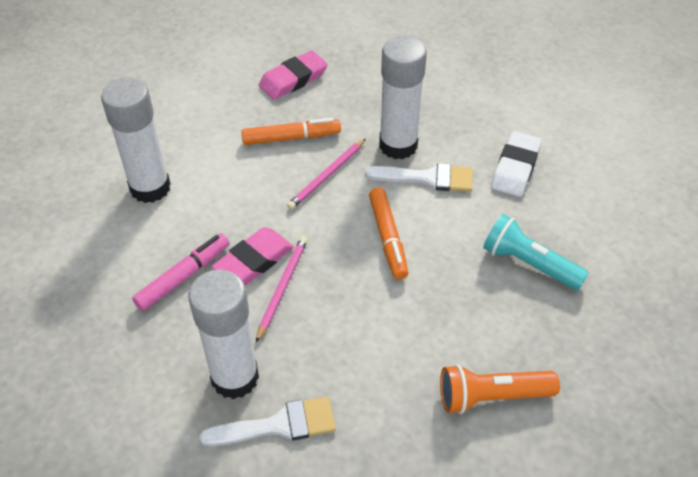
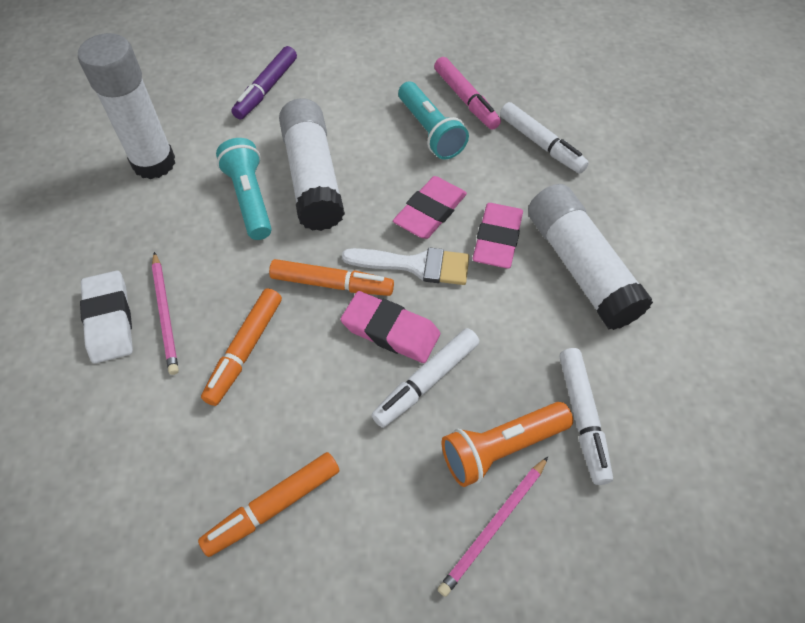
orange marker: [241,118,341,145] [369,188,408,280] = 2 -> [198,452,340,557] [201,288,282,406] [269,259,394,296] = 3
pink eraser: [212,227,294,286] [259,50,328,100] = 2 -> [340,291,440,363] [393,176,467,239] [473,203,523,268] = 3
purple marker: none = 0 -> [231,46,297,120] = 1
turquoise flashlight: [483,214,589,290] = 1 -> [216,138,272,240] [398,82,469,159] = 2
white brush: [199,397,336,446] [365,163,473,192] = 2 -> [342,247,469,285] = 1
white marker: none = 0 -> [371,328,479,428] [500,102,589,174] [560,348,613,485] = 3

